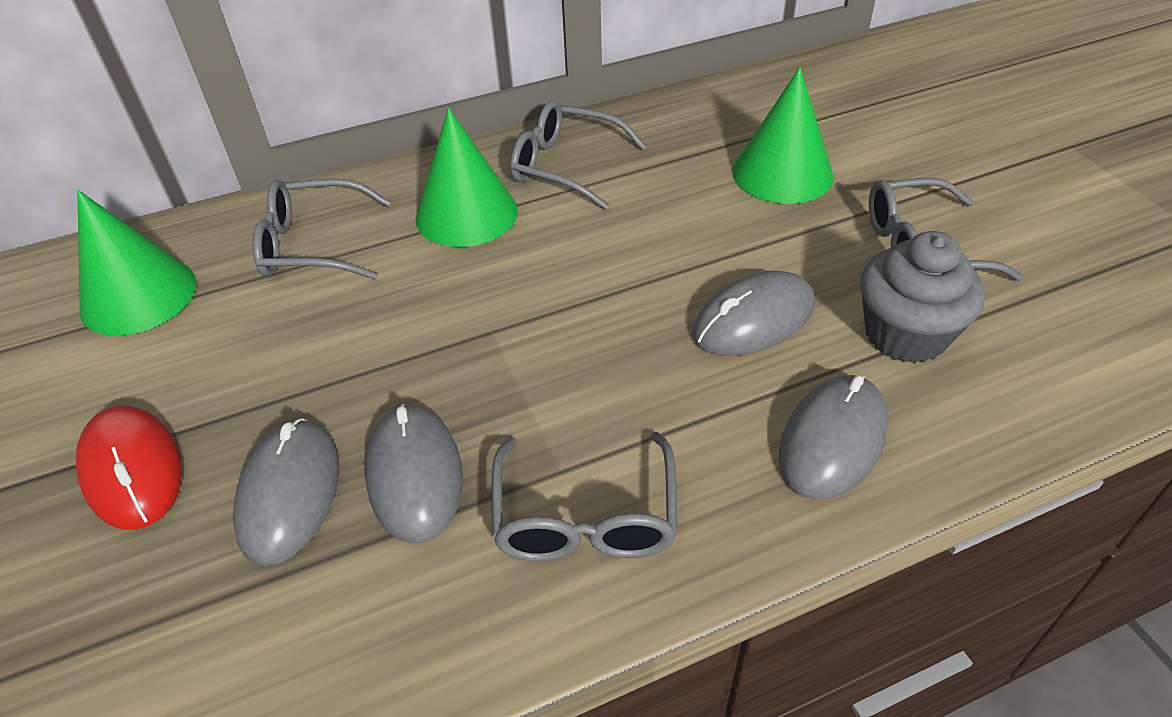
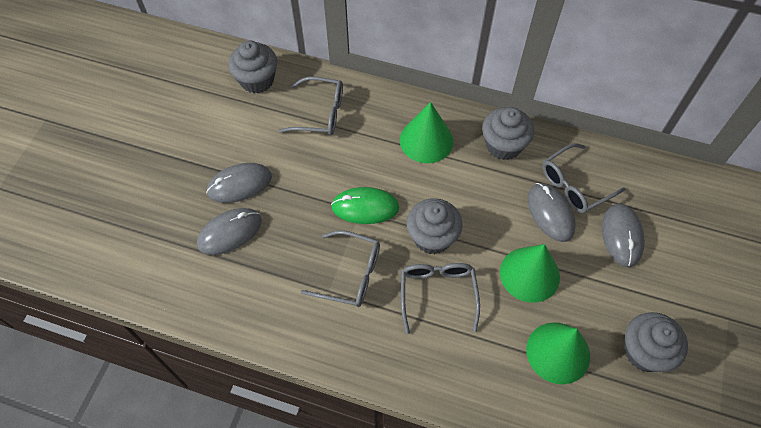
green mouse: none = 0 -> [331,187,399,224] = 1
grey cupcake: [860,231,985,363] = 1 -> [228,41,277,93] [406,198,463,254] [482,107,534,160] [624,312,688,372] = 4
red mouse: [76,405,182,530] = 1 -> none = 0

